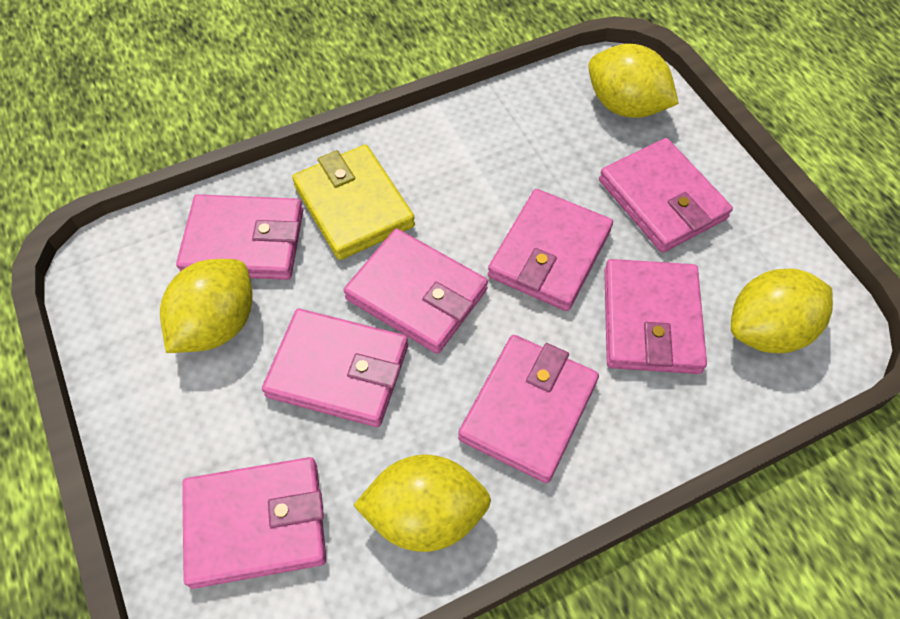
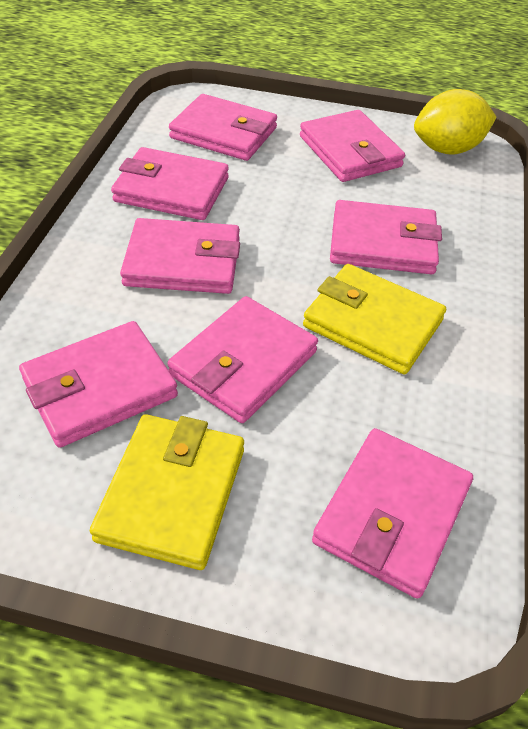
yellow lemon: [160,259,252,353] [353,454,491,552] [588,44,679,118] [731,269,833,353] = 4 -> [414,89,497,155] = 1
yellow wallet: [292,145,415,260] = 1 -> [90,414,244,570] [303,264,446,374] = 2

